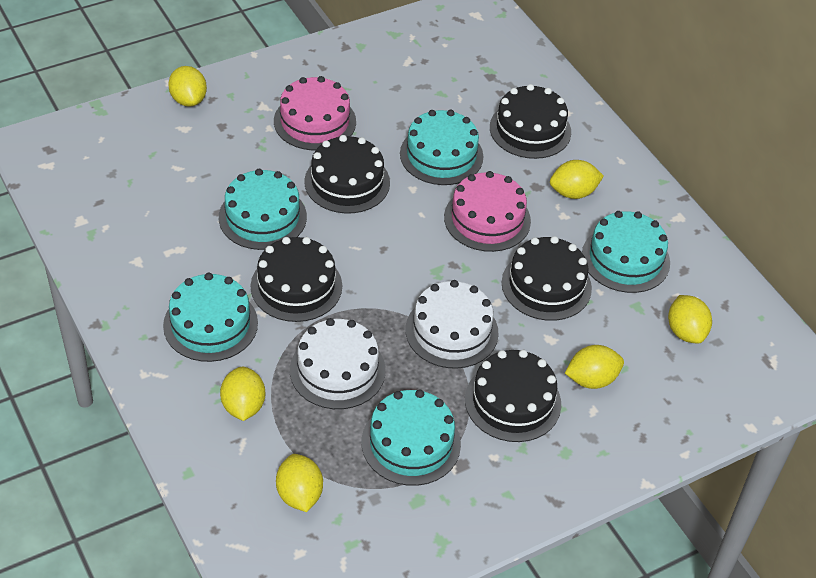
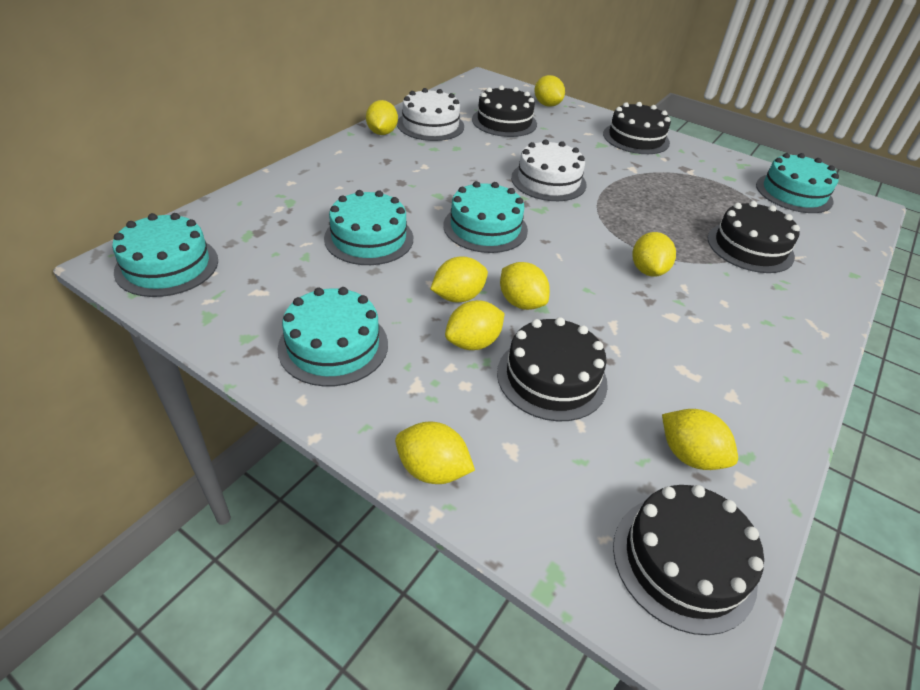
pink cake: [274,76,356,150] [444,171,531,252] = 2 -> none = 0
yellow lemon: [168,66,207,107] [220,367,265,421] [276,454,323,512] [550,160,604,199] [565,345,624,389] [668,295,712,343] = 6 -> [366,100,398,135] [395,422,475,484] [430,256,488,302] [445,300,505,350] [500,262,550,310] [534,75,565,107] [632,232,676,277] [662,409,738,470] = 8

